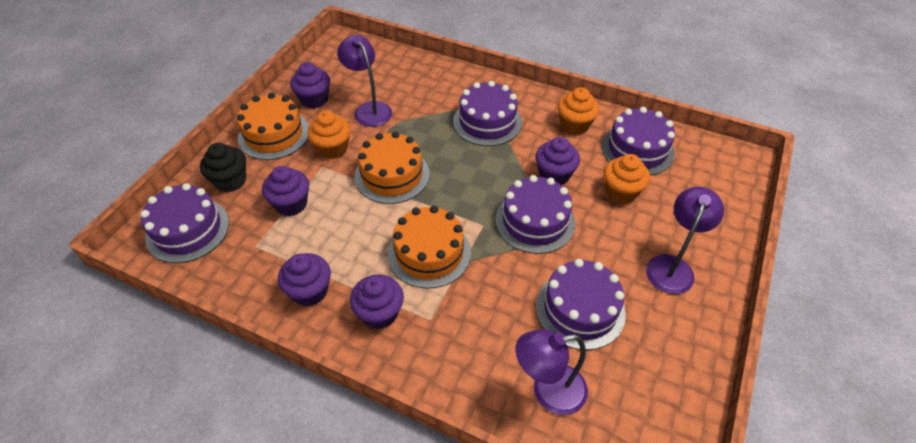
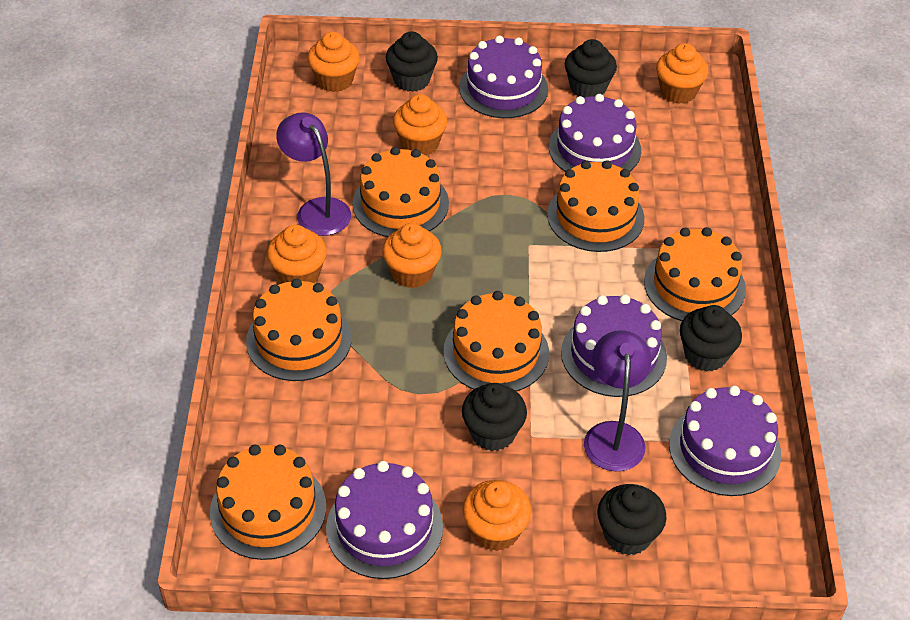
black cupcake: [200,143,246,192] = 1 -> [386,31,438,92] [462,383,527,451] [565,39,617,98] [597,484,666,555] [680,305,742,372] = 5
orange cake: [237,93,309,160] [355,131,430,204] [388,205,471,289] = 3 -> [210,445,326,560] [246,278,352,381] [352,147,449,237] [444,291,549,391] [547,160,644,252] [644,227,746,321] = 6
orange cupcake: [308,111,351,159] [558,87,599,135] [604,154,650,204] = 3 -> [267,225,327,283] [307,32,360,92] [382,223,442,288] [393,94,447,155] [463,480,531,551] [656,43,709,104] = 6
purple cupcake: [262,166,309,216] [278,253,331,307] [290,62,330,109] [350,274,404,329] [535,137,580,185] = 5 -> none = 0
purple lamp: [337,35,392,127] [515,329,588,415] [646,187,724,294] = 3 -> [276,112,351,236] [584,330,652,472] = 2

